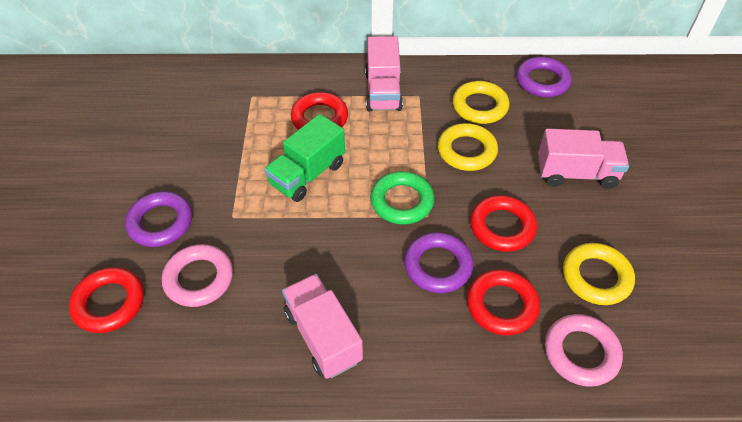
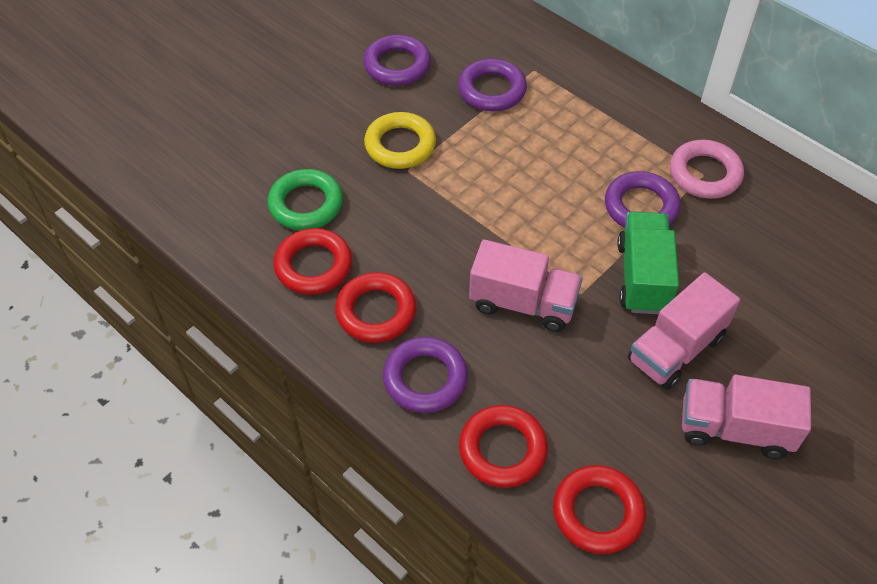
pink ring: [162,244,233,307] [545,314,623,387] = 2 -> [670,140,744,199] = 1
purple ring: [125,191,192,247] [404,232,473,293] [516,57,572,97] = 3 -> [364,35,431,86] [383,337,468,413] [458,58,527,111] [605,171,681,228] = 4
yellow ring: [438,123,498,171] [452,81,509,124] [563,243,635,305] = 3 -> [364,112,436,169] = 1

